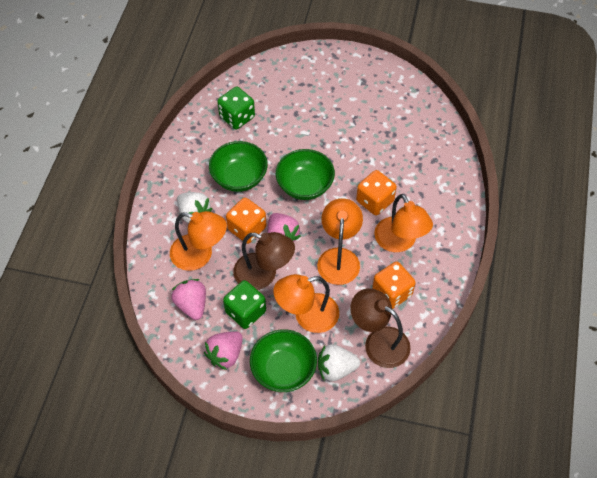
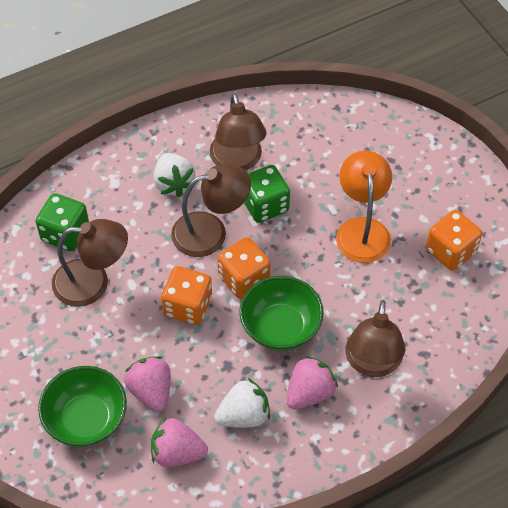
brown lamp: [233,232,295,290] [350,288,410,368] = 2 -> [52,219,128,307] [171,164,251,257] [210,93,267,171] [346,300,405,377] = 4
green bowl: [209,141,268,192] [250,329,317,392] [276,149,335,200] = 3 -> [38,366,127,447] [240,276,324,351] = 2
orange lamp: [170,211,227,271] [273,274,339,333] [317,198,363,285] [374,194,433,252] = 4 -> [336,151,392,263] = 1

